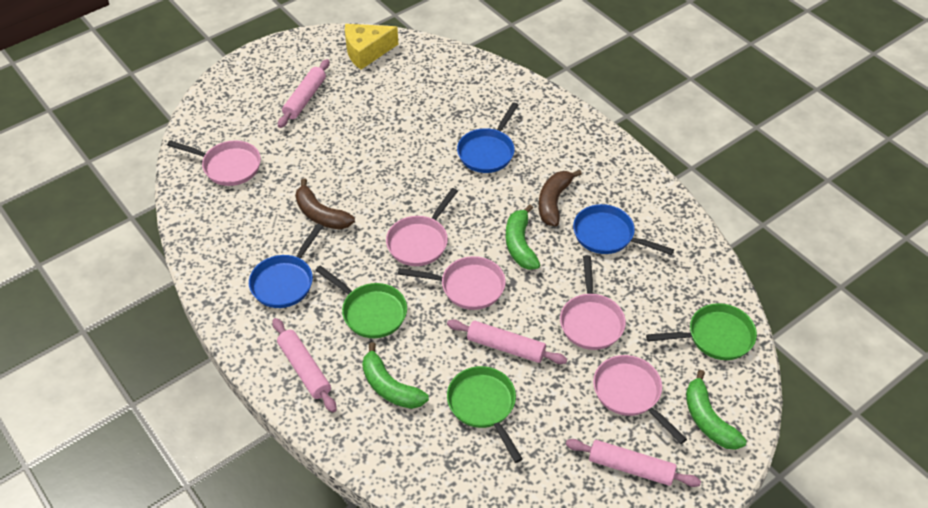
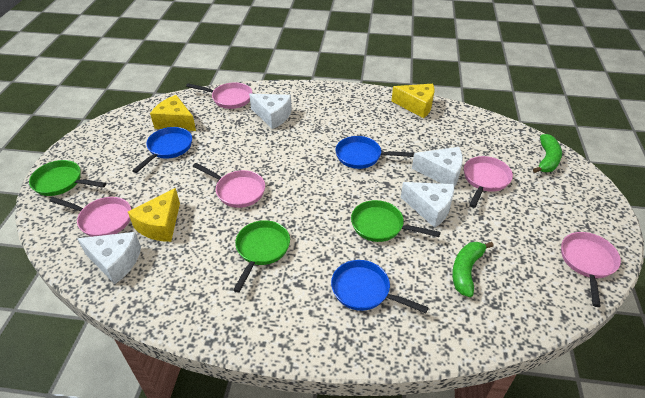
brown banana: [295,178,355,229] [539,170,582,226] = 2 -> none = 0
green banana: [362,342,429,409] [506,204,540,270] [686,370,747,450] = 3 -> [452,242,494,297] [533,134,562,173] = 2
pink rolling pin: [272,318,337,412] [278,59,330,128] [447,319,567,364] [566,439,701,487] = 4 -> none = 0
white cheese: none = 0 -> [77,232,141,284] [249,94,292,129] [401,182,454,228] [412,147,463,187] = 4
yellow cheese: [345,24,398,70] = 1 -> [128,188,180,242] [150,95,196,131] [391,84,434,118] = 3

